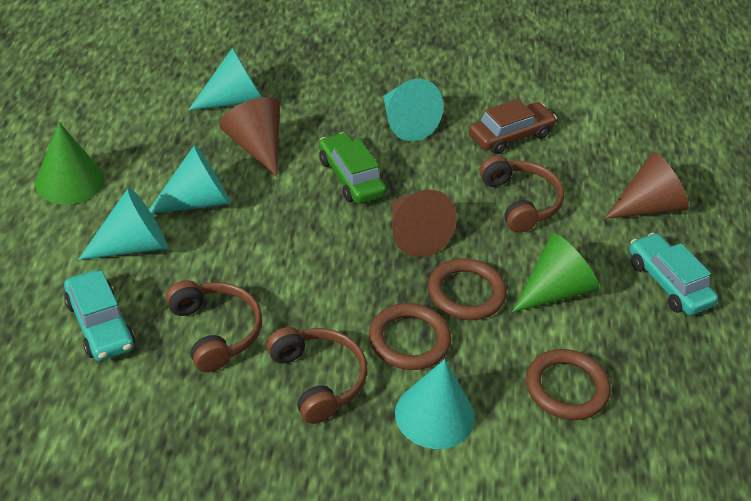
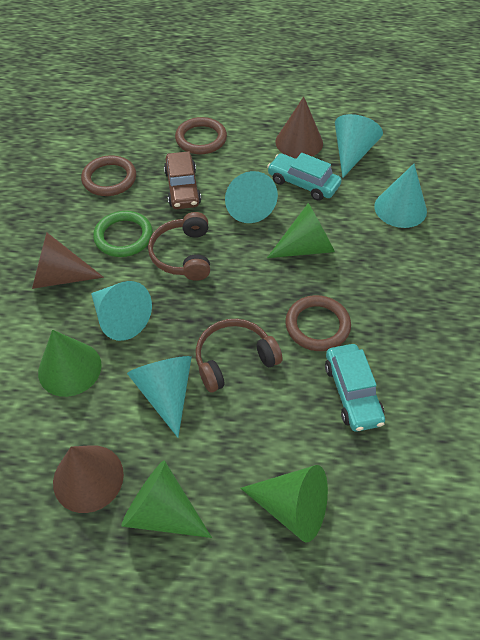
brown headphones: [165,280,262,372] [266,327,367,424] [480,155,564,233] = 3 -> [148,212,210,281] [196,319,282,392] = 2
green car: [319,132,386,204] = 1 -> none = 0
green cone: [35,122,104,204] [512,233,600,312] = 2 -> [38,330,102,397] [121,460,212,538] [240,465,328,543] [267,203,335,258] = 4
green ring: none = 0 -> [93,211,153,257] = 1

